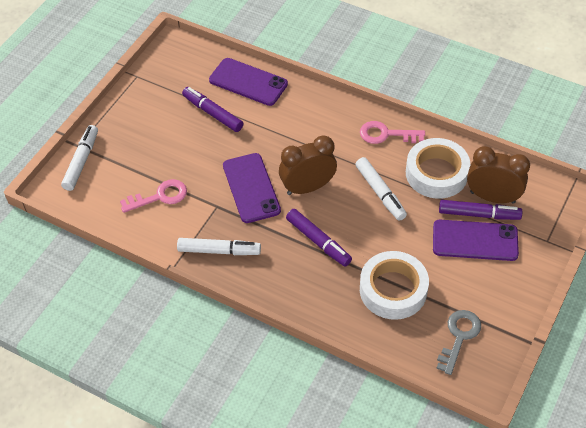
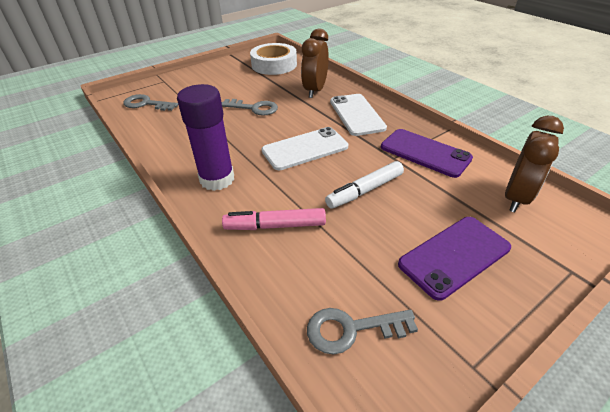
grey key: [436,310,481,375] = 1 -> [123,94,178,111] [222,99,278,116] [307,308,418,355] = 3
pink key: [120,179,187,213] [360,121,425,144] = 2 -> none = 0
pink marker: none = 0 -> [222,208,326,230] = 1
purple glue stick: none = 0 -> [177,84,234,191] = 1
purple marker: [182,87,244,132] [286,209,352,267] [439,200,522,220] = 3 -> none = 0
purple phone: [209,58,288,106] [223,153,281,223] [433,220,519,261] = 3 -> [381,129,473,178] [398,217,511,301] = 2
white marker: [61,125,98,191] [177,238,261,255] [355,157,407,221] = 3 -> [325,161,404,209] = 1
white phone: none = 0 -> [262,127,348,170] [330,94,387,136] = 2
white tape: [360,251,429,320] [406,138,470,199] = 2 -> [250,43,297,75] = 1

